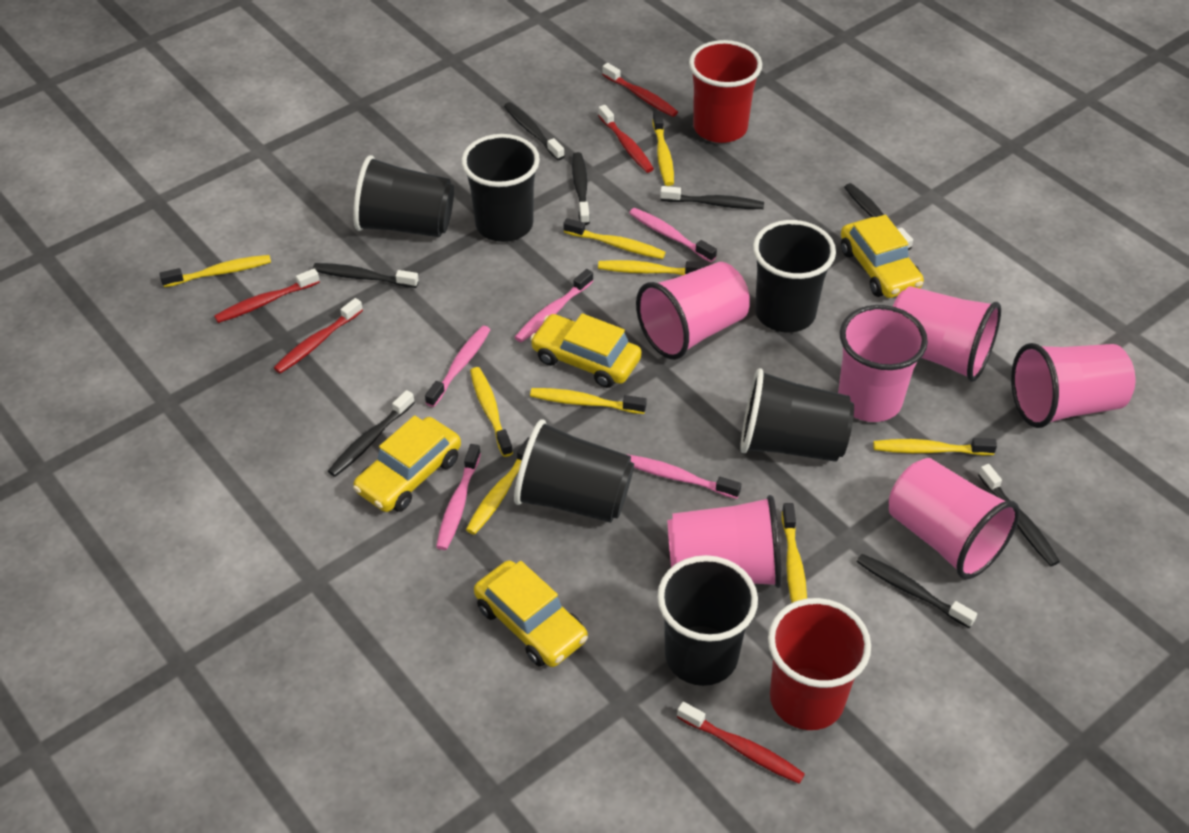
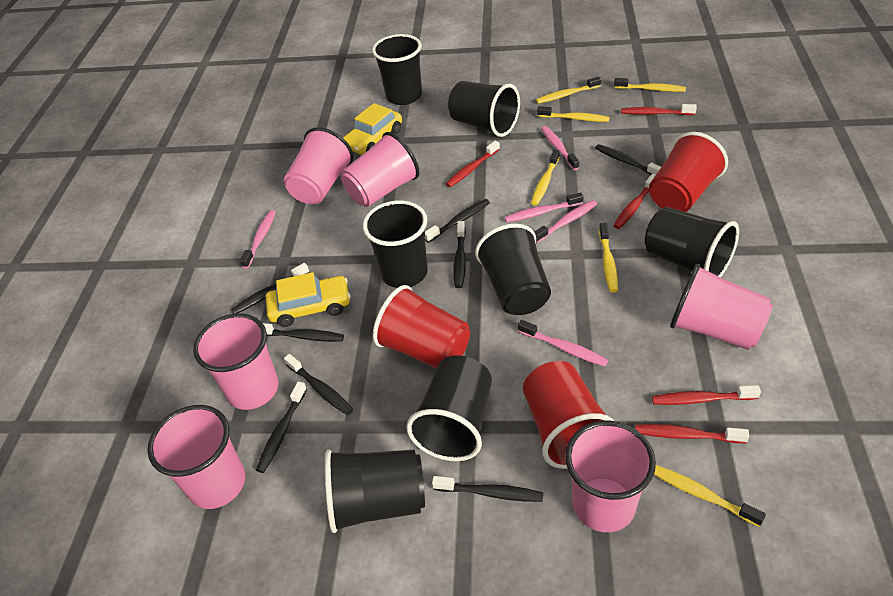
black cup: [353,155,454,237] [461,134,540,242] [514,419,634,523] [657,555,758,686] [740,368,854,462] [753,220,836,332] = 6 -> [325,449,425,533] [363,200,428,288] [372,34,422,105] [406,356,492,461] [448,81,520,137] [475,224,551,315] [645,207,739,278] = 7
red cup: [689,40,762,143] [768,598,871,730] = 2 -> [373,285,470,369] [523,361,614,469] [649,132,728,212] = 3
yellow car: [353,415,461,512] [474,560,588,667] [530,313,642,388] [841,215,924,298] = 4 -> [266,272,350,327] [343,103,402,154] = 2
yellow toothbrush: [159,255,271,287] [466,437,530,535] [470,367,513,457] [530,388,647,414] [563,218,666,259] [598,260,707,275] [653,111,674,186] [782,503,807,603] [873,438,997,456] = 9 -> [531,149,560,205] [536,77,601,104] [537,106,610,122] [599,223,618,292] [614,78,686,92] [654,465,766,527] = 6

